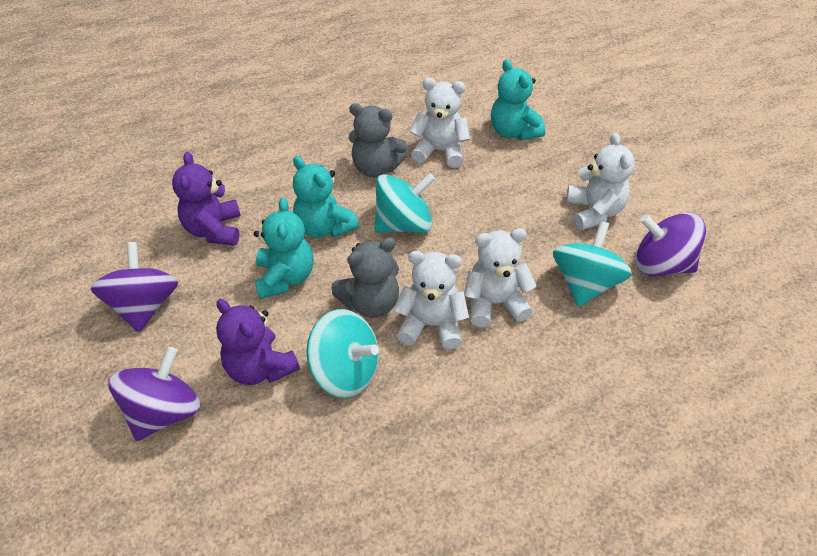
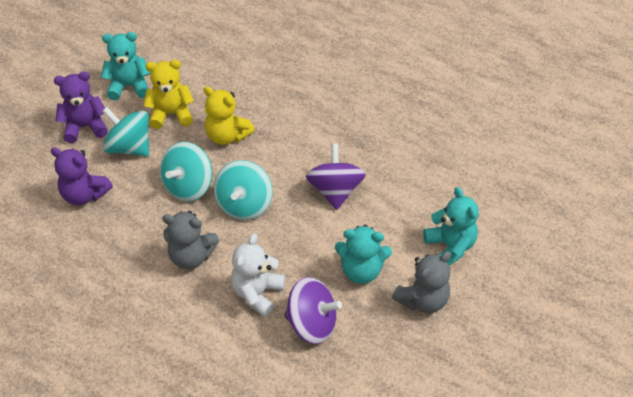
purple spinning top: [90,242,178,332] [108,347,201,441] [636,213,706,277] = 3 -> [285,277,342,344] [306,143,366,210] = 2
white teddy bear: [394,251,469,350] [410,78,470,168] [464,228,537,327] [566,133,635,230] = 4 -> [231,234,285,317] = 1
yellow teddy bear: none = 0 -> [143,60,194,129] [204,86,255,145] = 2

